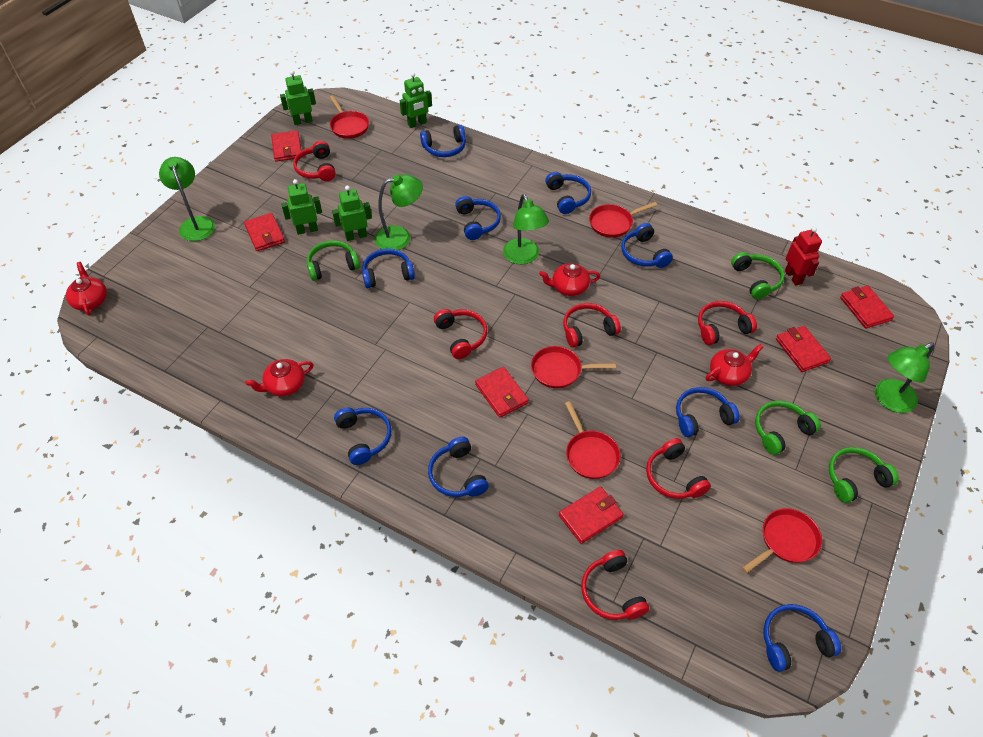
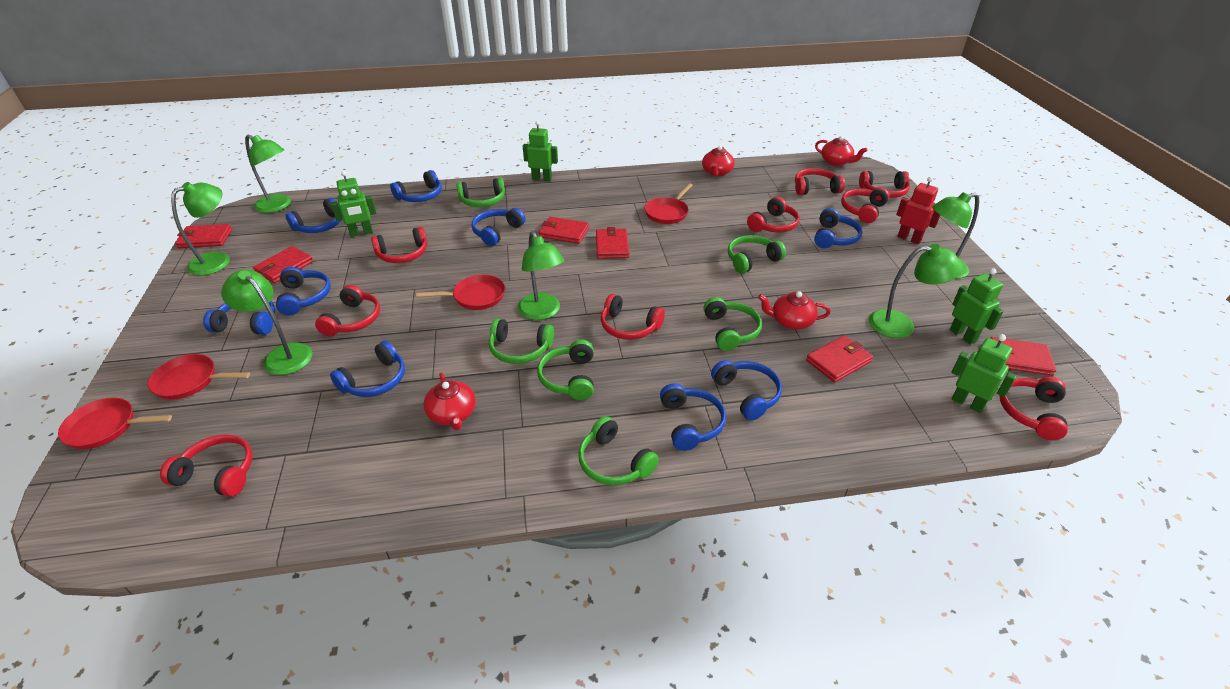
green headphones: [307,240,360,281] [731,252,785,300] [755,401,821,455] [829,447,899,503] = 4 -> [456,178,505,207] [489,319,554,364] [537,340,594,400] [578,416,659,485] [703,297,762,351] [728,235,786,274] = 6
green lamp: [159,157,215,241] [375,174,423,250] [503,194,549,264] [875,343,934,413] = 4 -> [171,182,230,276] [221,270,313,375] [245,135,291,213] [518,231,564,320] [869,244,963,338] [932,192,979,279] = 6
red headphones: [293,141,336,181] [434,309,487,359] [563,303,621,348] [581,550,649,620] [646,438,711,499] [698,301,757,345] = 6 -> [160,434,253,497] [315,285,380,337] [371,227,427,263] [601,294,665,340] [747,197,800,232] [795,168,845,195] [841,187,890,223] [859,171,910,198] [999,377,1068,440] = 9
red pan: [330,95,369,139] [531,346,616,388] [565,401,621,479] [589,202,657,238] [742,508,822,573] = 5 -> [58,397,172,449] [148,354,250,400] [416,275,505,310] [644,183,692,224] = 4

